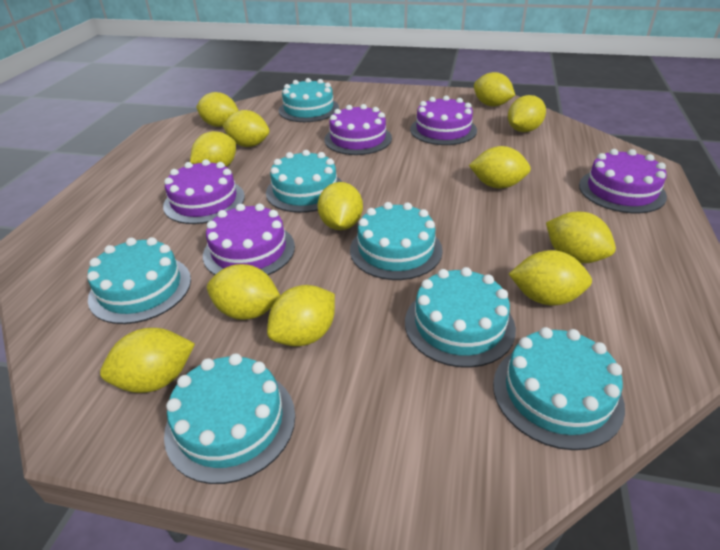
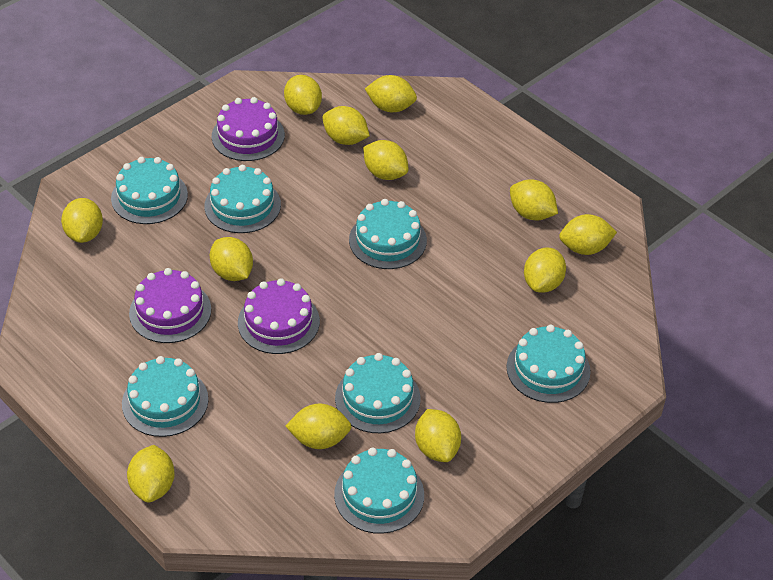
purple cake: [163,159,245,224] [203,203,295,275] [324,104,392,155] [410,96,477,145] [579,149,667,213] = 5 -> [129,268,211,343] [212,97,285,161] [238,278,320,354] = 3

